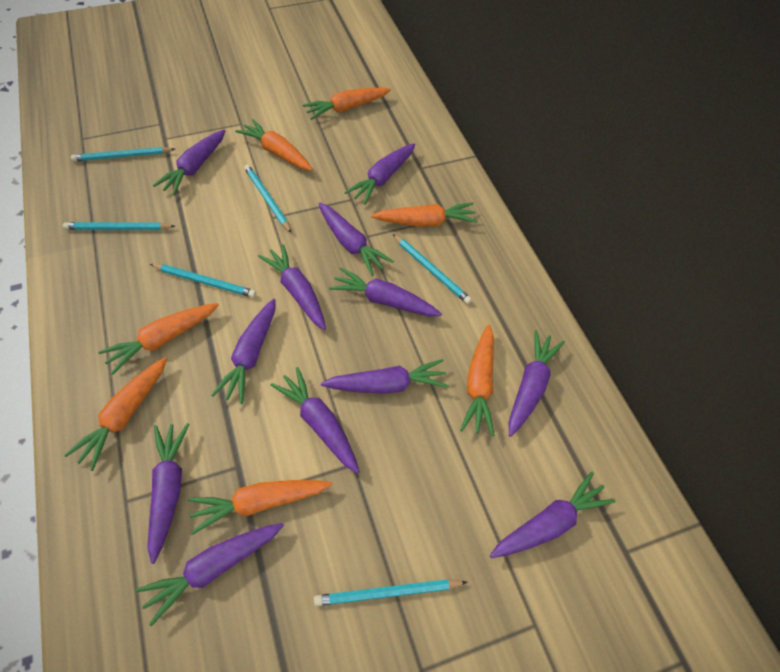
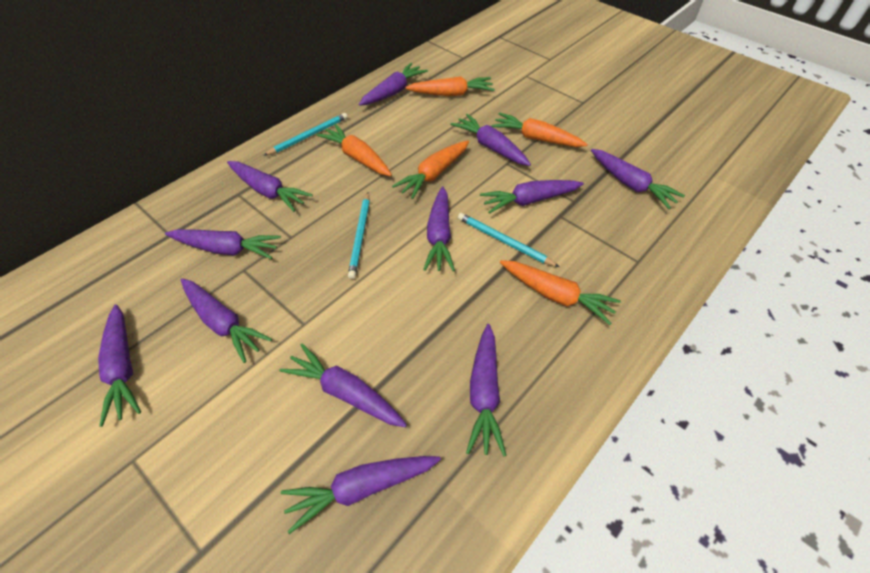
orange carrot: [64,357,167,471] [98,303,219,375] [188,480,332,535] [235,119,313,171] [302,87,391,120] [371,202,478,227] [460,325,494,436] = 7 -> [316,124,392,176] [392,141,469,199] [405,76,495,96] [492,113,588,147] [500,260,621,325] = 5
turquoise pencil: [63,222,175,230] [71,147,175,162] [150,264,256,298] [244,164,291,233] [314,579,467,606] [393,234,472,304] = 6 -> [263,113,348,156] [348,192,370,279] [458,213,559,267] = 3

